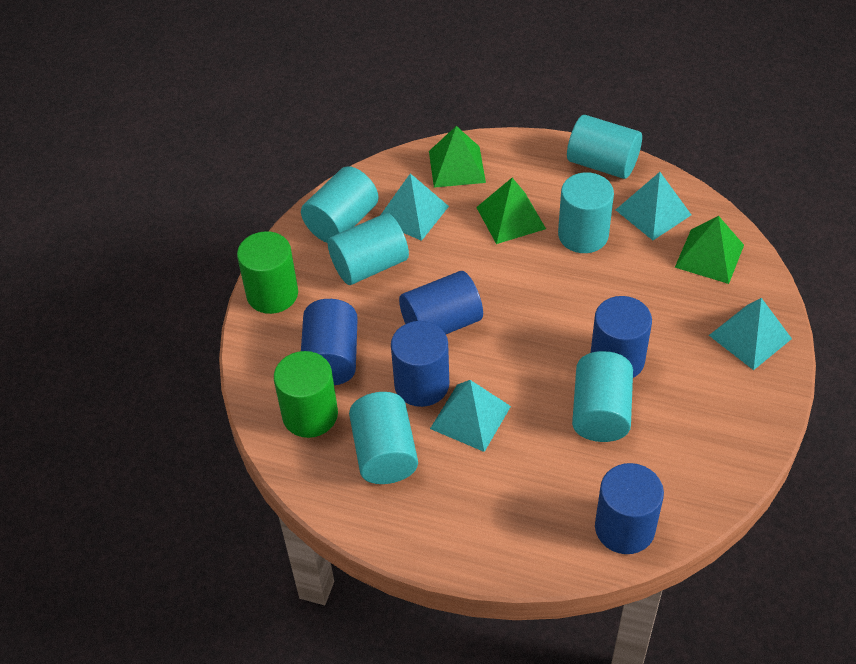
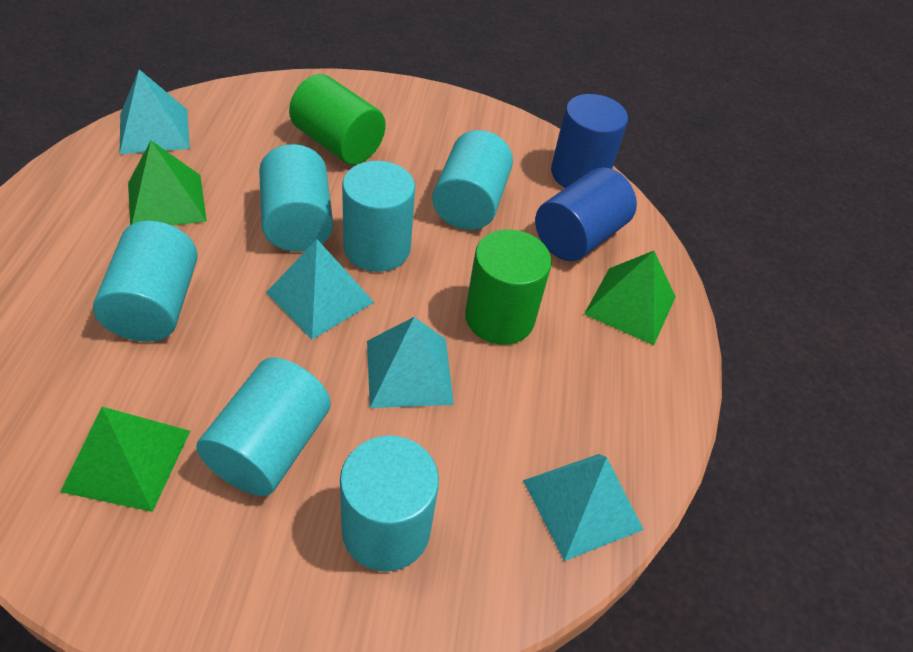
blue cylinder: [301,299,358,385] [391,321,449,407] [399,271,483,334] [591,296,652,378] [595,463,664,554] = 5 -> [535,167,637,261] [551,94,628,188] = 2

